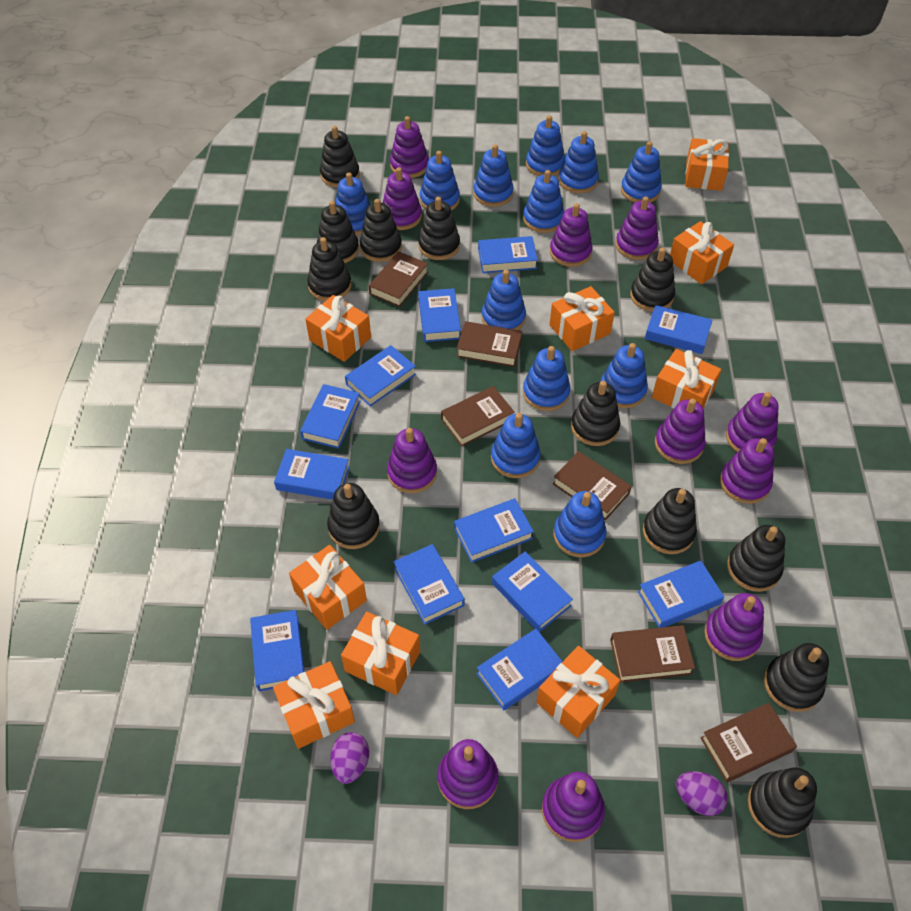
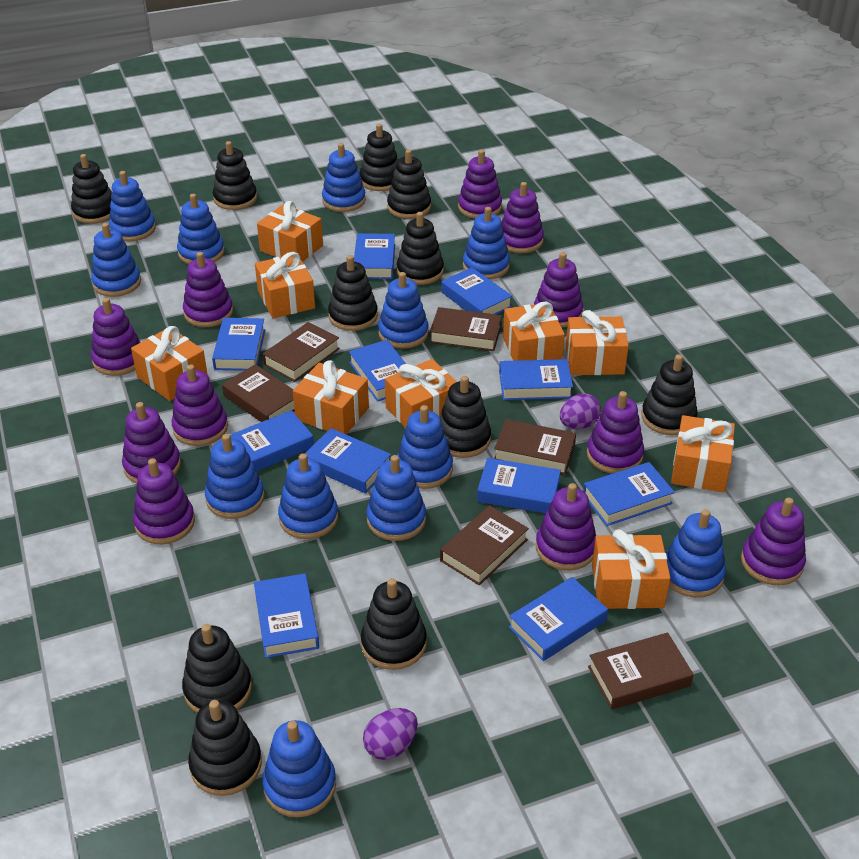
black stacking toy: [307,237,351,301] [317,201,359,263] [320,126,360,188] [327,483,380,549] [360,199,402,262] [418,197,460,260] [571,381,620,446] [630,248,675,312] [643,488,697,554] [727,525,785,592] [748,768,817,838] [764,643,829,712] = 12 -> [71,154,112,224] [182,624,252,713] [188,700,262,796] [213,141,257,210] [328,255,378,331] [360,124,398,191] [361,578,427,670] [387,150,431,219] [397,212,444,285] [440,376,491,458] [642,354,698,435] = 11
blue book: [250,610,305,691] [274,449,350,500] [300,384,361,449] [345,345,416,407] [393,544,465,625] [418,288,461,342] [454,498,534,563] [476,629,563,710] [478,236,538,273] [492,552,573,632] [638,561,724,628] [645,305,712,354] = 12 -> [212,318,265,371] [230,410,314,471] [254,574,319,658] [305,428,391,494] [349,340,406,402] [354,233,395,279] [441,267,512,314] [477,458,561,513] [499,359,573,400] [509,577,608,661] [583,462,675,526] = 11

